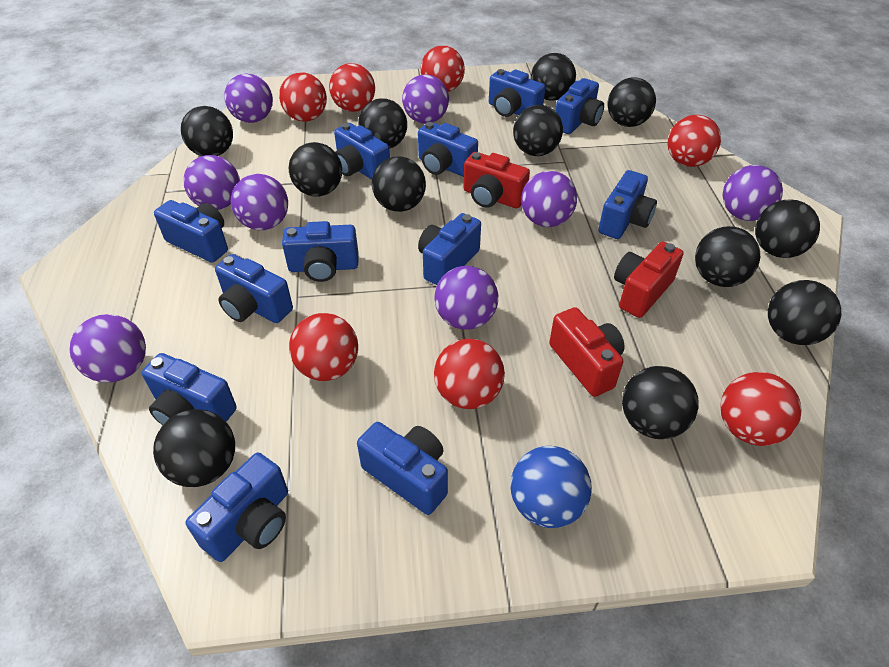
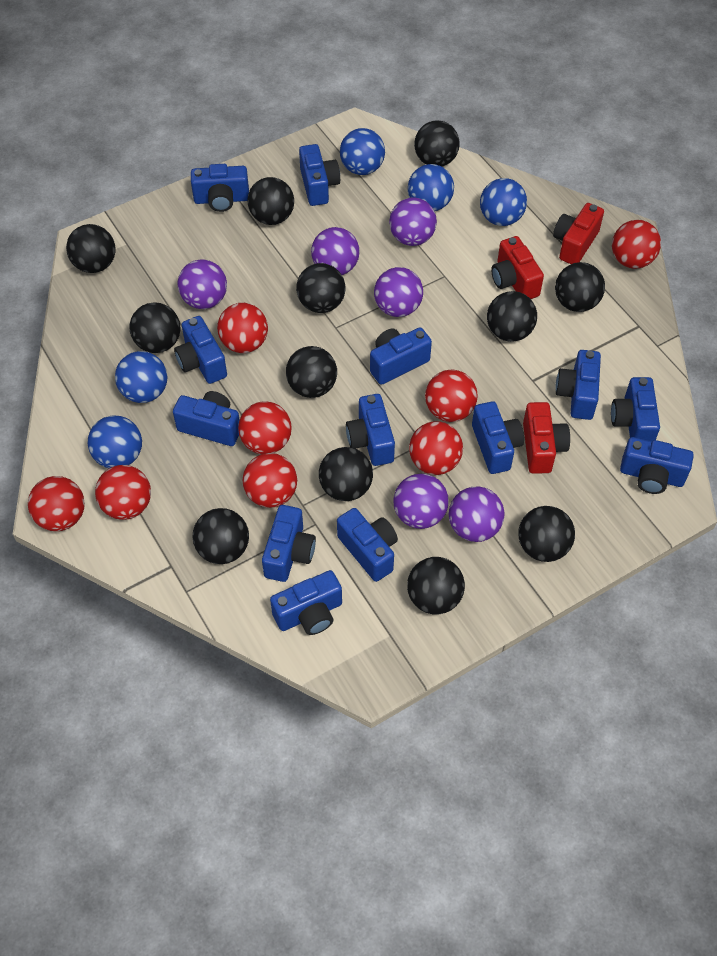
blue ball: [511,446,592,528] = 1 -> [88,416,142,468] [115,351,168,403] [340,128,385,175] [408,164,454,211] [480,178,527,226] = 5
blue camera: [142,353,237,425] [154,200,228,263] [185,452,288,562] [215,254,293,323] [282,221,359,282] [334,123,390,180] [357,422,448,515] [418,122,478,177] [418,213,481,285] [489,69,545,117] [555,78,604,134] [598,170,657,239] = 12 -> [173,391,240,446] [174,316,227,384] [191,164,249,212] [262,505,316,582] [270,570,342,635] [299,144,340,206] [337,508,398,582] [346,394,395,466] [370,327,432,385] [472,401,524,474] [555,350,601,420] [611,377,660,441] [620,437,694,494] = 13
purple ball: [69,314,146,383] [183,155,240,210] [224,73,273,123] [231,174,288,230] [402,74,449,124] [434,266,498,330] [521,171,577,227] [723,165,783,221] = 8 -> [178,259,227,309] [311,227,360,275] [374,267,423,317] [389,197,437,246] [393,474,449,529] [449,487,505,542] = 6
red ball: [279,72,327,122] [289,313,358,381] [329,63,375,112] [421,46,465,92] [434,339,505,409] [668,115,721,167] [720,372,801,446] = 7 -> [28,476,85,531] [95,465,151,520] [217,303,268,353] [238,401,292,454] [243,453,297,508] [409,421,463,475] [425,370,478,422] [612,220,661,269] = 8

